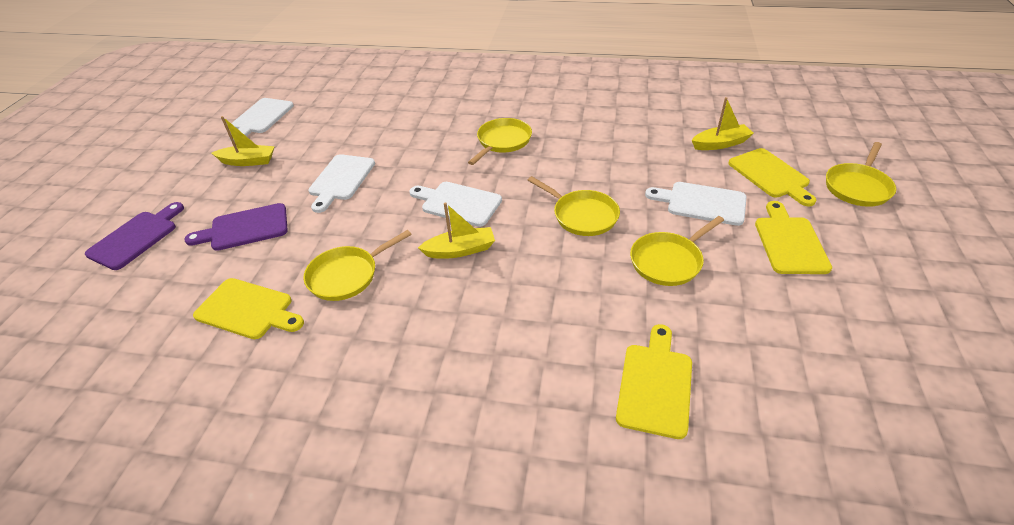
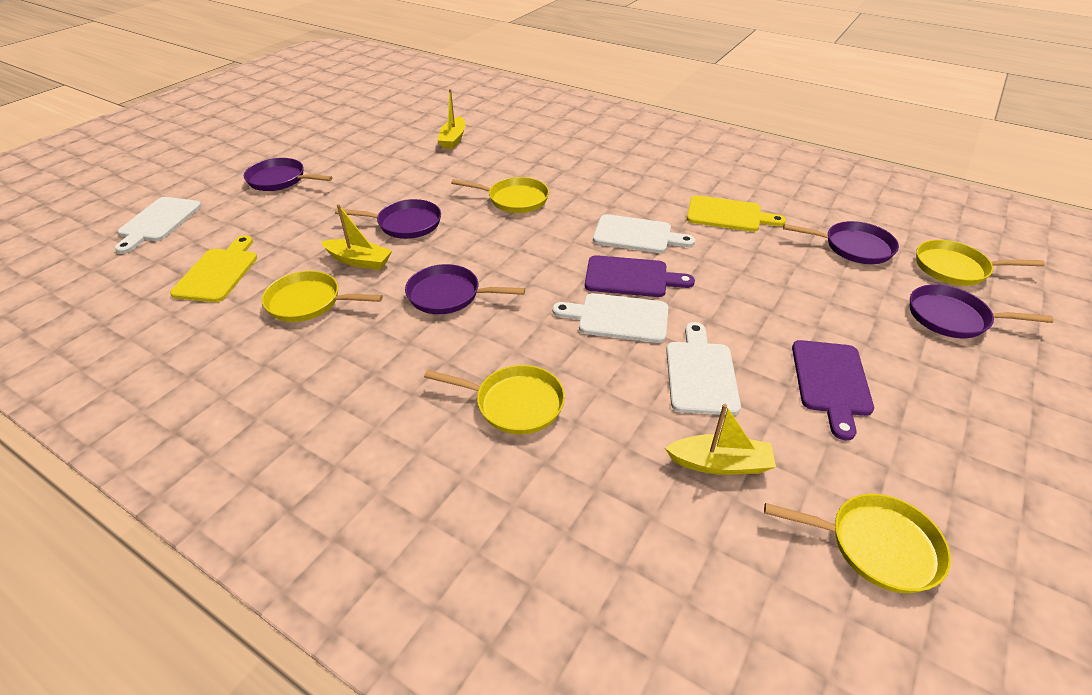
purple pan: none = 0 -> [244,158,333,191] [335,199,441,239] [405,264,525,314] [783,221,899,264] [910,285,1054,338] = 5
yellow cutting board: [193,278,304,339] [616,324,692,439] [728,148,816,207] [755,201,832,274] = 4 -> [170,235,257,302] [687,195,786,232] = 2

